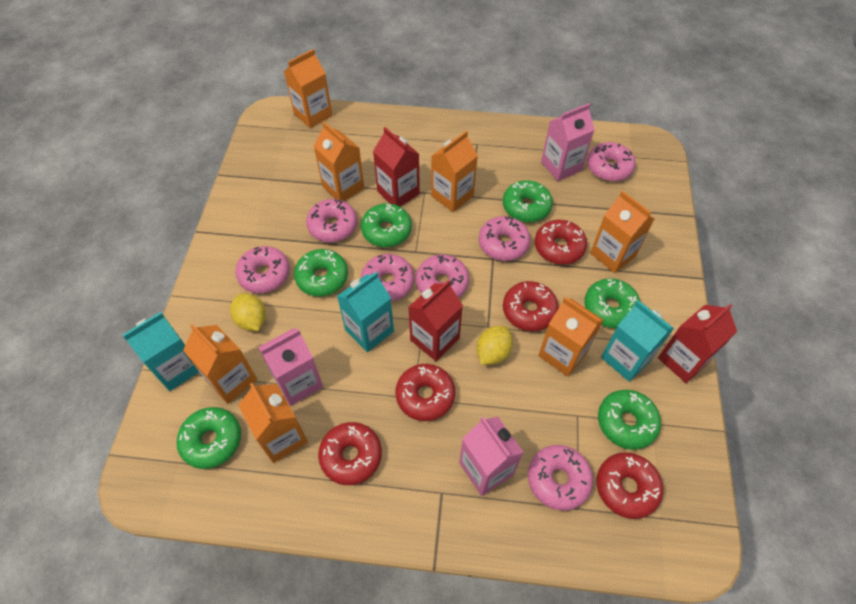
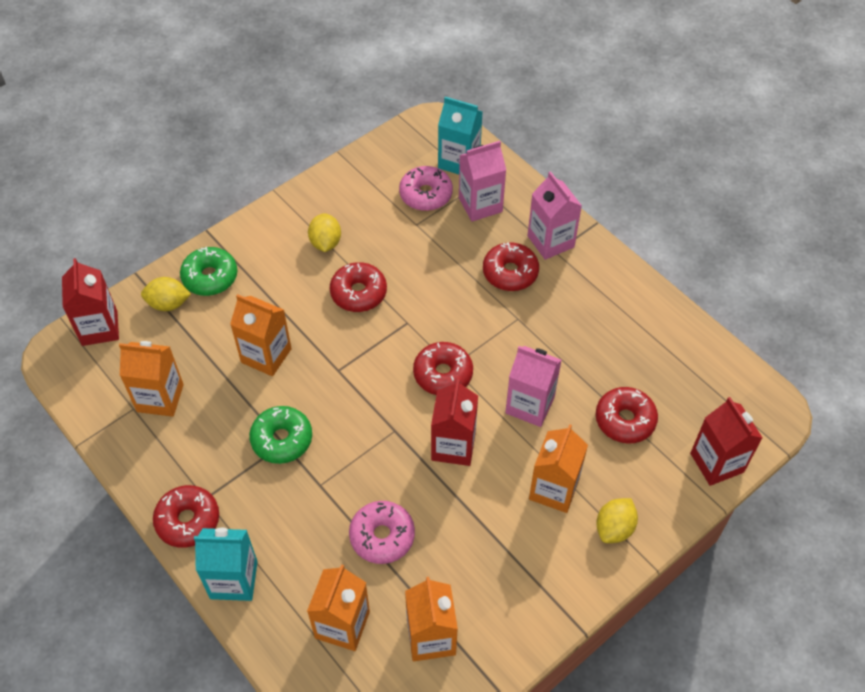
green donut: [177,407,241,469] [294,249,348,296] [361,203,412,247] [503,180,553,222] [584,278,640,328] [598,390,661,450] = 6 -> [180,247,237,296] [249,406,312,464] = 2
orange carton: [183,324,257,404] [238,383,308,463] [284,49,332,128] [314,122,364,201] [431,131,478,212] [538,297,603,377] [590,191,654,273] = 7 -> [119,341,184,417] [230,294,292,376] [307,564,370,651] [405,577,458,661] [529,424,588,513] = 5
pink donut: [235,246,290,293] [306,199,357,242] [361,254,415,301] [416,254,469,298] [479,216,531,261] [528,445,594,511] [587,142,636,182] = 7 -> [349,501,415,564] [399,166,453,211] = 2
turquoise carton: [122,312,199,391] [337,272,394,352] [601,300,674,382] = 3 -> [194,528,258,601] [438,97,483,174] = 2
yellow lemon: [230,293,266,331] [476,326,513,365] = 2 -> [141,277,191,311] [308,213,341,252] [596,498,638,543] = 3

